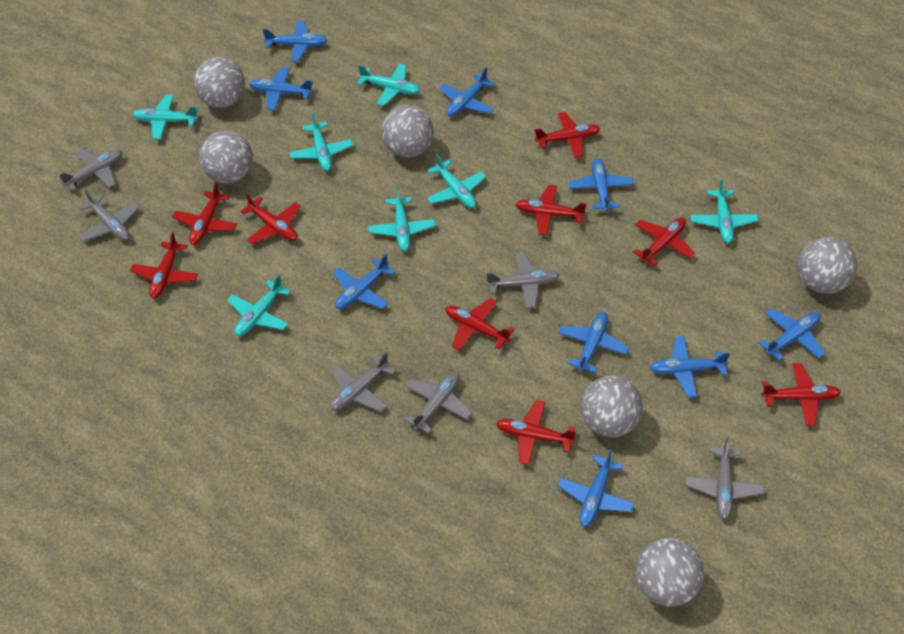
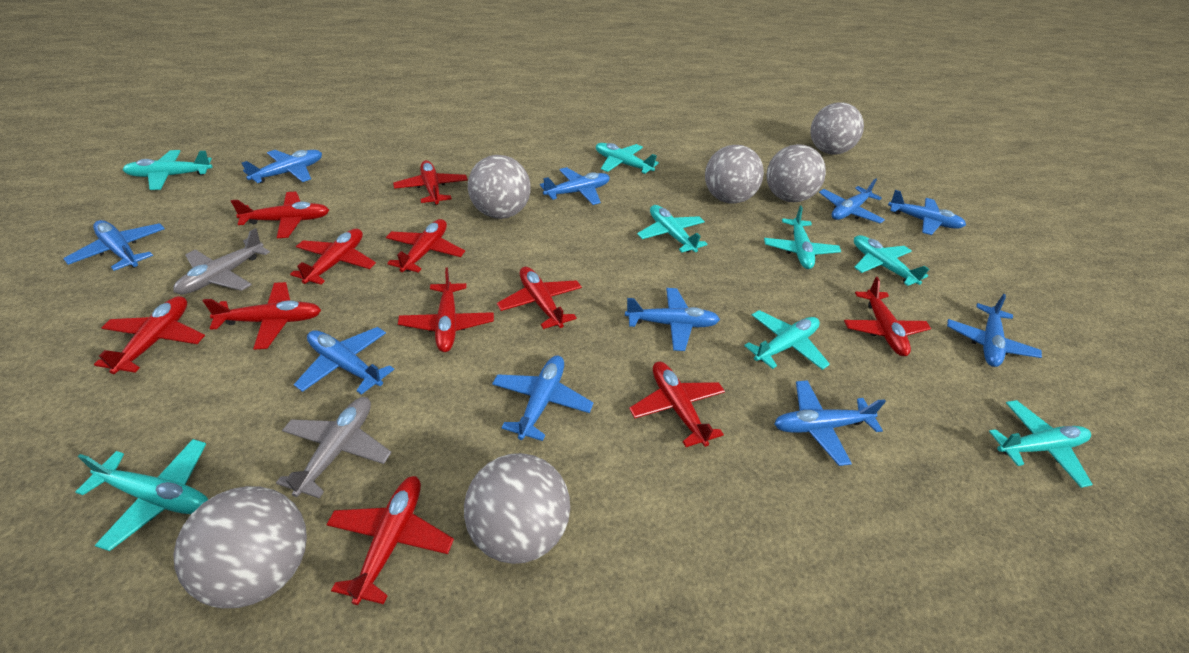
blue plane: [249,67,313,110] [263,21,327,61] [333,254,395,309] [439,67,495,117] [557,449,634,527] [558,312,629,373] [568,158,634,212] [650,336,730,397] [758,308,825,361] = 9 -> [63,220,165,271] [241,150,322,183] [294,327,394,395] [492,355,594,441] [540,167,610,205] [625,288,720,351] [774,380,886,466] [819,179,885,224] [888,190,966,235] [947,294,1042,367] = 10
grey plane: [59,148,122,191] [79,190,140,241] [330,352,396,412] [404,372,472,433] [486,253,559,308] [685,438,764,520] = 6 -> [173,228,270,294] [276,397,392,498] = 2
red plane: [130,232,198,299] [173,182,237,245] [240,193,301,245] [445,298,514,351] [496,400,576,465] [515,185,587,235] [534,112,600,158] [633,217,695,266] [761,363,841,426] = 9 -> [94,296,205,374] [203,282,321,350] [231,191,329,238] [290,229,376,285] [326,476,454,605] [386,219,465,273] [393,160,468,205] [398,267,494,352] [497,267,582,329] [629,362,725,447] [844,277,931,356] = 11
turquoise plane: [132,94,198,139] [227,275,291,336] [290,113,353,171] [357,64,420,106] [368,187,436,251] [427,154,486,208] [690,179,758,243] = 7 -> [75,439,208,551] [123,150,213,190] [596,143,659,174] [637,205,707,252] [744,310,830,370] [764,206,841,269] [854,235,929,286] [989,400,1093,488] = 8

